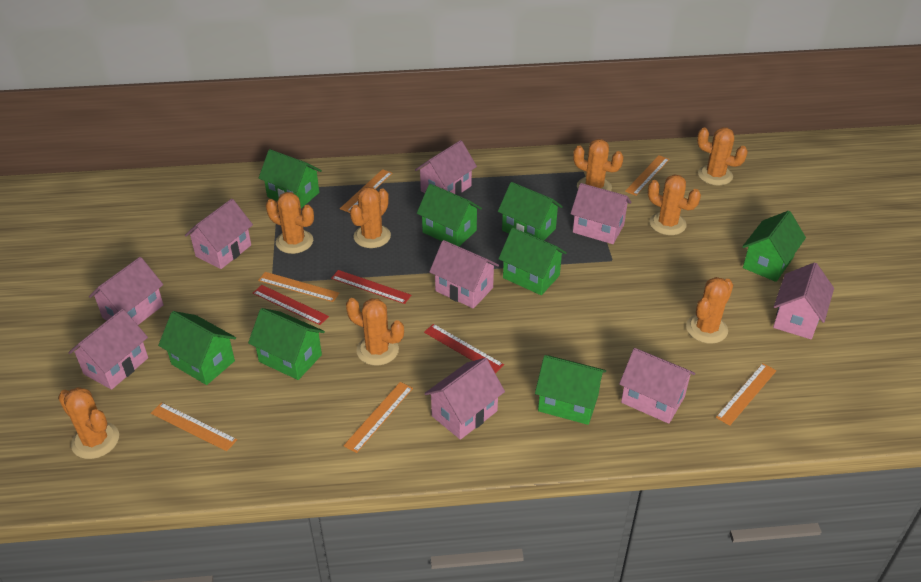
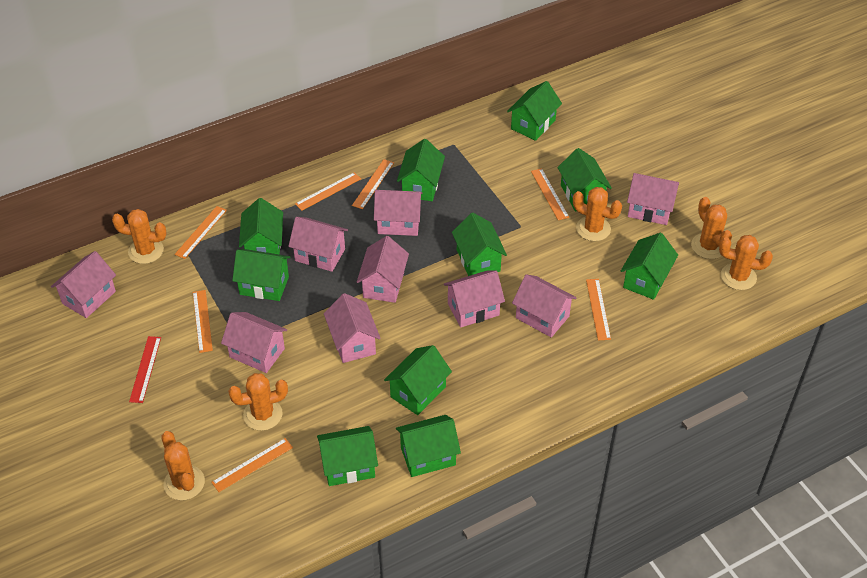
green house: [158,311,236,385] [248,308,325,380] [259,149,322,208] [417,184,482,246] [498,182,563,240] [499,228,567,295] [535,355,606,425] [742,211,806,282] = 8 -> [232,249,291,301] [239,198,283,255] [317,426,378,486] [384,345,452,415] [396,415,461,477] [397,139,445,201] [452,213,507,276] [507,81,562,141] [557,148,612,212] [621,233,678,300] = 10
orange cactus: [58,387,119,459] [266,192,314,254] [346,298,404,366] [350,187,391,248] [573,139,624,191] [648,174,701,235] [686,277,733,344] [697,127,748,185] = 8 -> [112,209,167,264] [161,431,205,500] [228,373,288,431] [573,187,622,241] [691,197,732,259] [719,235,773,290] = 6
orange ruler: [151,402,237,451] [258,272,339,302] [340,169,392,213] [343,382,413,453] [625,155,670,196] [716,363,776,426] = 6 -> [175,206,227,259] [193,290,213,353] [211,438,293,492] [295,172,361,211] [352,159,394,209] [531,168,569,220] [586,279,611,340] = 7
red ruler: [253,285,329,325] [331,270,411,304] [424,324,504,373] = 3 -> [129,336,161,403] = 1

